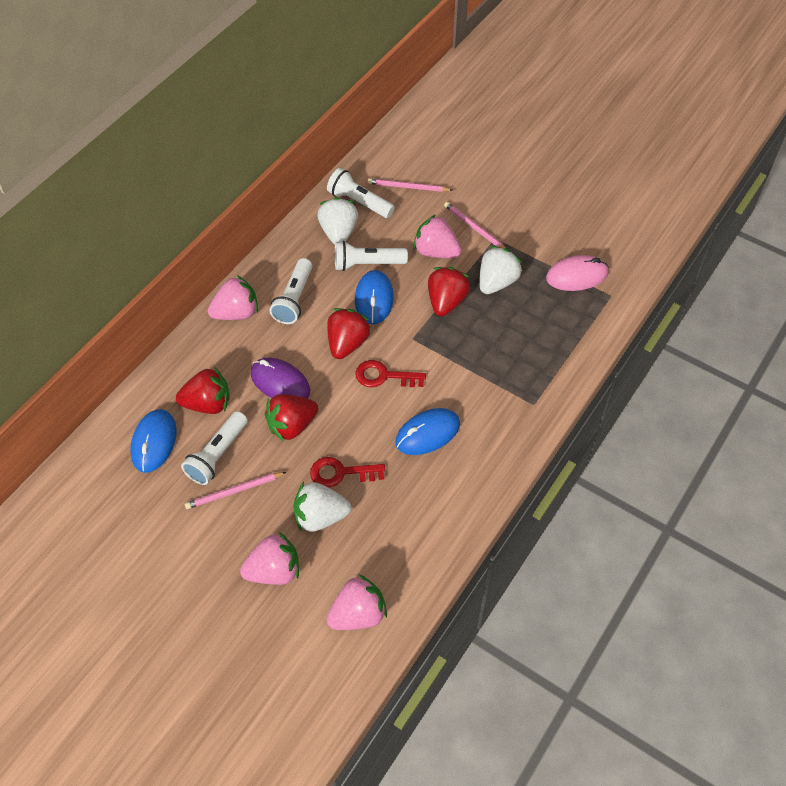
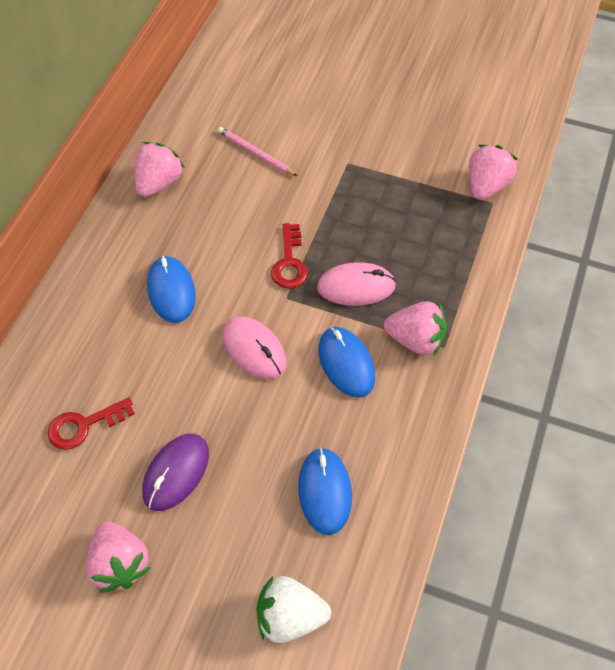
pink mouse: [546,255,609,291] = 1 -> [223,316,286,379] [317,262,396,306] = 2
pink pencil: [185,472,286,509] [368,178,452,192] [444,202,507,249] = 3 -> [218,127,297,176] = 1
red strawberry: [176,367,230,414] [265,394,318,442] [327,308,371,359] [428,267,470,316] = 4 -> none = 0
white flashlight: [181,411,248,485] [270,258,312,324] [327,168,395,218] [335,240,408,271] = 4 -> none = 0
white strawberry: [293,482,351,531] [317,197,358,245] [480,246,522,294] = 3 -> [256,576,331,643] = 1

